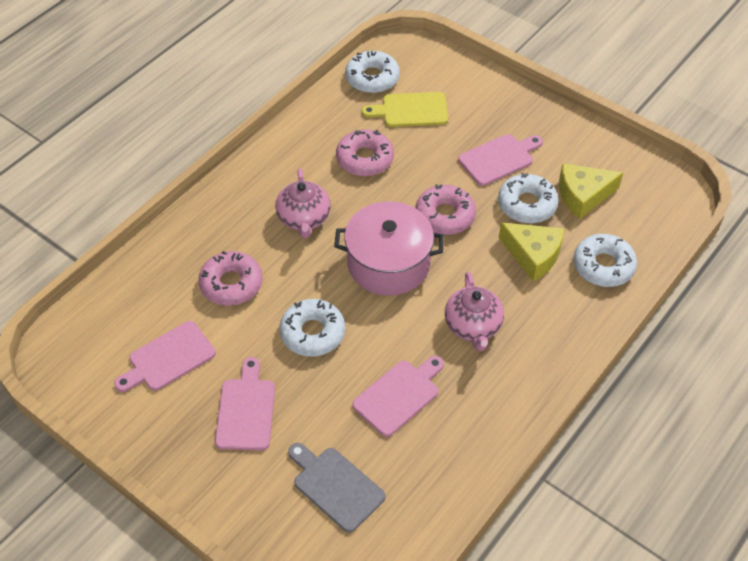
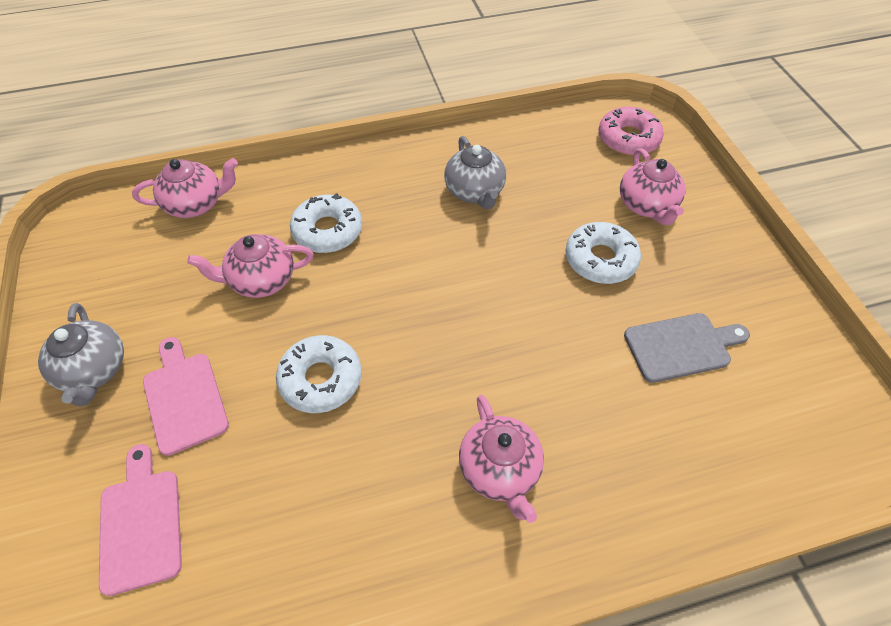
grey teapot: none = 0 -> [38,303,124,407] [444,136,506,209] = 2
pink cutting board: [114,321,216,392] [215,357,275,450] [352,356,444,437] [458,134,543,186] = 4 -> [99,444,182,596] [143,337,229,456] = 2
pink donut: [198,251,263,306] [336,130,394,176] [416,184,476,235] = 3 -> [598,107,664,156] = 1
pink pot: [334,201,444,296] = 1 -> none = 0
pink teapot: [275,168,330,239] [445,271,504,351] = 2 -> [132,158,238,218] [187,234,314,298] [459,395,544,523] [620,148,685,225] = 4
white donut: [279,299,345,357] [345,51,400,93] [498,173,559,223] [573,234,637,287] = 4 -> [276,335,362,413] [290,193,362,253] [565,222,641,284] = 3
yellow cheese: [499,223,564,282] [559,163,623,219] = 2 -> none = 0
yellow cutting board: [362,92,448,127] = 1 -> none = 0

